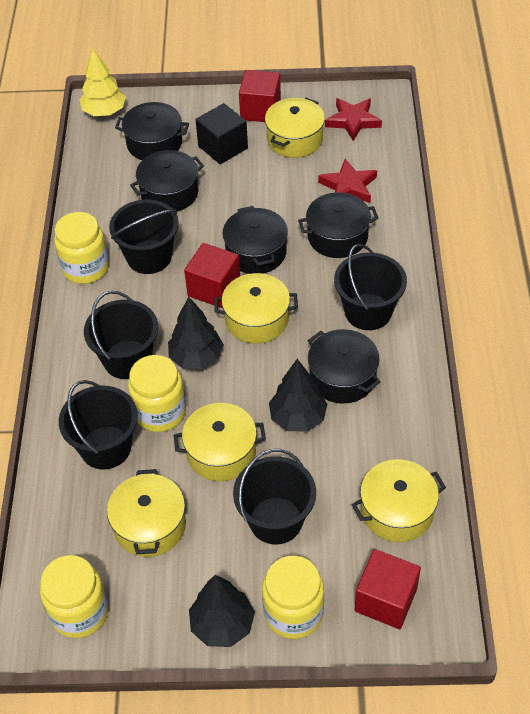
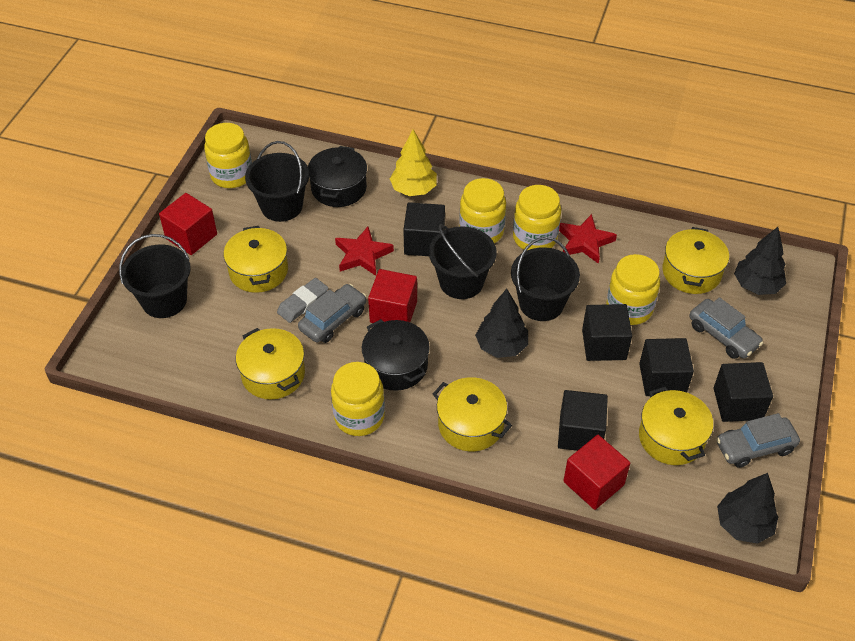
black bucket: [59,380,138,469] [84,291,158,379] [109,200,179,274] [233,449,316,545] [334,244,407,330] = 5 -> [119,234,191,318] [245,141,309,222] [429,224,497,299] [511,237,580,321] = 4
black cube: [196,103,248,164] = 1 -> [403,202,445,256] [558,390,608,451] [582,304,632,361] [639,338,694,396] [714,362,773,422] = 5
black pot: [115,102,189,160] [130,150,204,212] [222,206,288,274] [298,192,379,258] [307,329,380,404] = 5 -> [308,146,367,207] [362,319,430,391] = 2
grey car: none = 0 -> [298,284,366,343] [689,297,763,359] [716,413,800,468] = 3
grey eraser: none = 0 -> [277,278,328,323] = 1
yellow jar: [40,555,109,638] [54,212,109,284] [128,355,186,432] [262,556,324,639] = 4 -> [204,123,252,188] [331,362,385,436] [459,178,506,243] [513,185,561,250] [606,254,660,325] = 5

